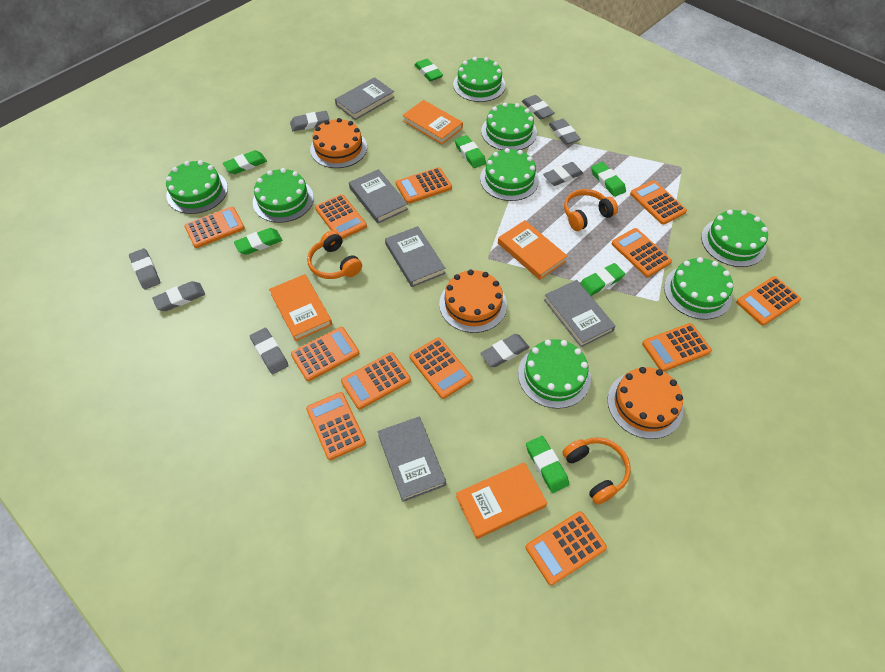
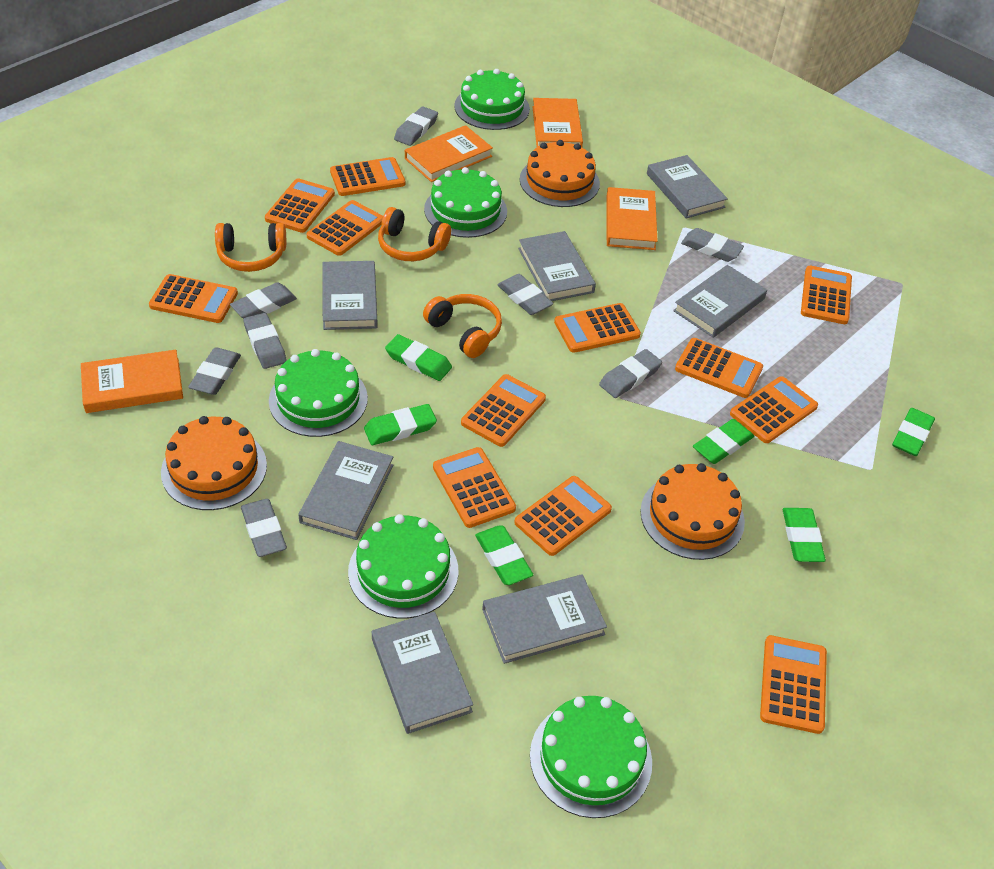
green cake: [166,160,228,214] [253,168,314,223] [453,57,506,102] [480,148,539,201] [481,102,537,150] [518,339,591,409] [664,257,733,320] [701,210,768,267] = 8 -> [269,349,368,437] [348,514,459,619] [424,167,507,238] [454,69,530,130] [530,696,652,818] = 5
green eraser: [223,150,267,174] [234,228,282,255] [415,59,443,81] [455,135,486,168] [526,436,569,493] [580,263,625,296] [591,162,626,197] = 7 -> [364,404,437,445] [385,334,452,381] [475,526,533,585] [693,419,754,464] [783,508,826,562] [892,408,935,456] = 6
grey book: [335,77,395,120] [349,169,408,224] [377,417,446,502] [385,226,445,287] [544,280,616,347] = 5 -> [298,441,394,540] [323,261,378,330] [372,611,473,734] [482,574,607,664] [518,231,596,301] [647,155,728,218] [673,265,767,338] = 7

